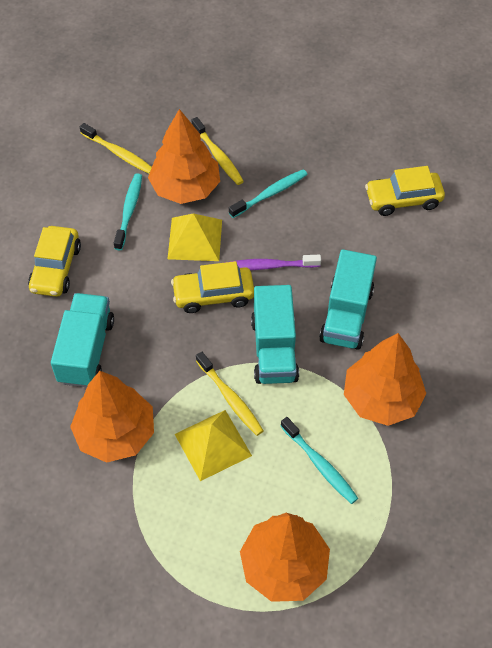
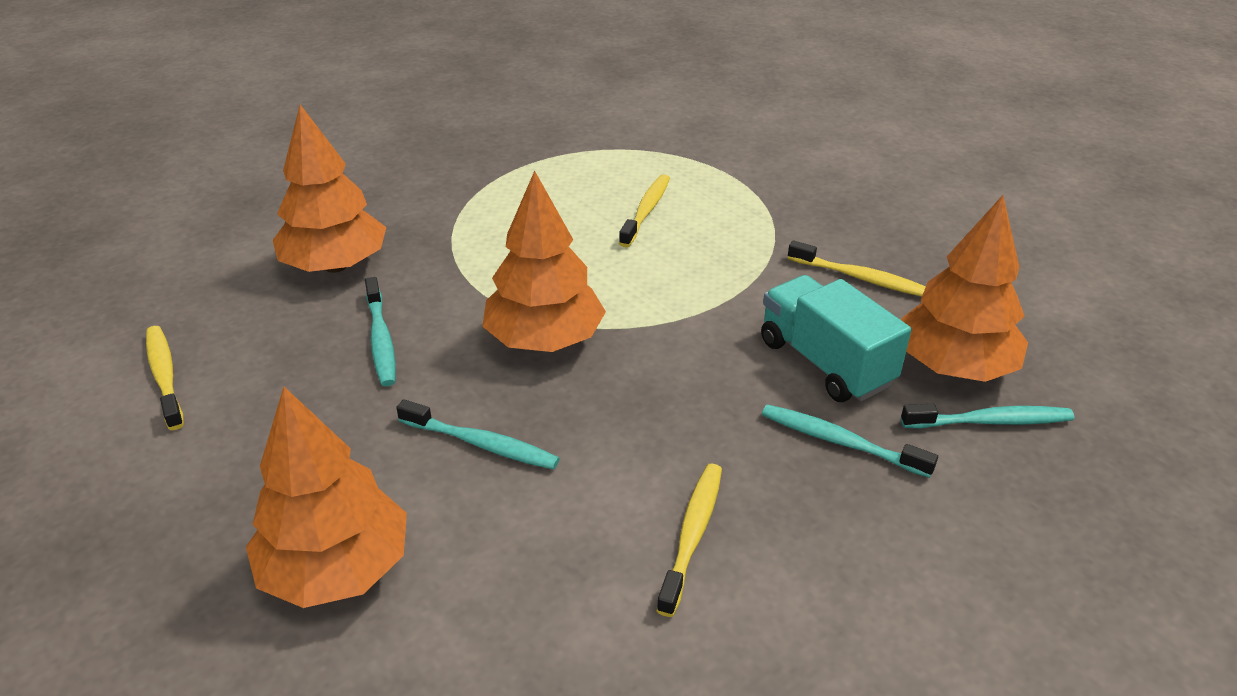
purple toothbrush: [224,255,321,270] = 1 -> none = 0
turquoise toothbrush: [114,174,142,250] [229,169,308,218] [281,417,358,504] = 3 -> [365,277,396,386] [396,399,560,470] [762,404,938,478] [901,404,1074,428] = 4
turquoise truck: [51,293,114,387] [251,285,299,384] [319,249,377,350] = 3 -> [761,275,911,402] = 1
yellow car: [28,226,81,297] [171,261,254,313] [365,166,445,216] = 3 -> none = 0
yellow pyramid: [168,213,222,261] [175,410,252,481] = 2 -> none = 0
yellow toothbrush: [80,123,152,174] [192,117,244,185] [196,352,264,436] = 3 -> [146,326,184,430] [619,174,670,247] [657,464,722,617] [788,240,926,296] = 4

